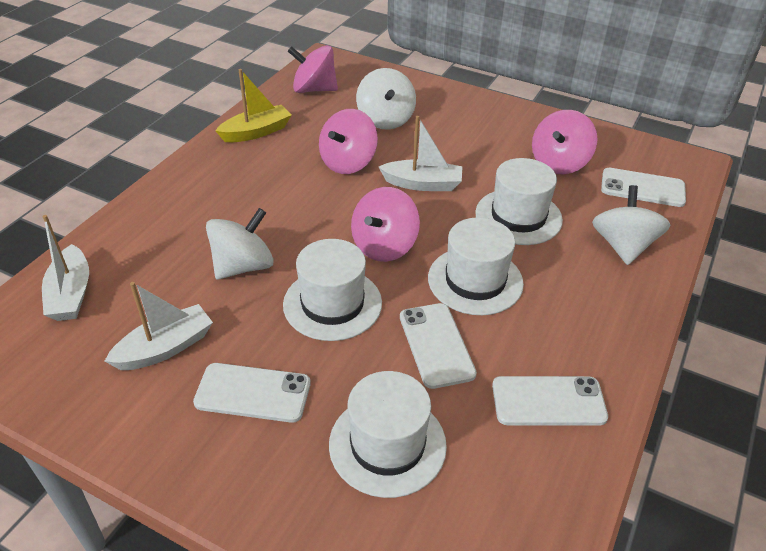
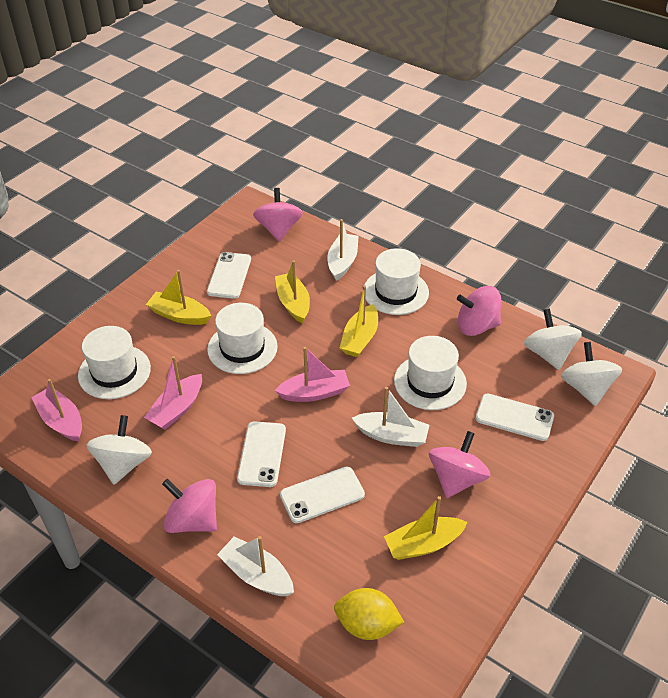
pink boat: none = 0 -> [31,379,82,442] [144,356,202,430] [275,347,350,402] = 3
yellow boat: [215,69,291,142] = 1 -> [146,270,211,325] [275,260,310,324] [340,285,378,357] [384,496,467,560] = 4
yellow lemon: none = 0 -> [334,588,404,640] = 1

